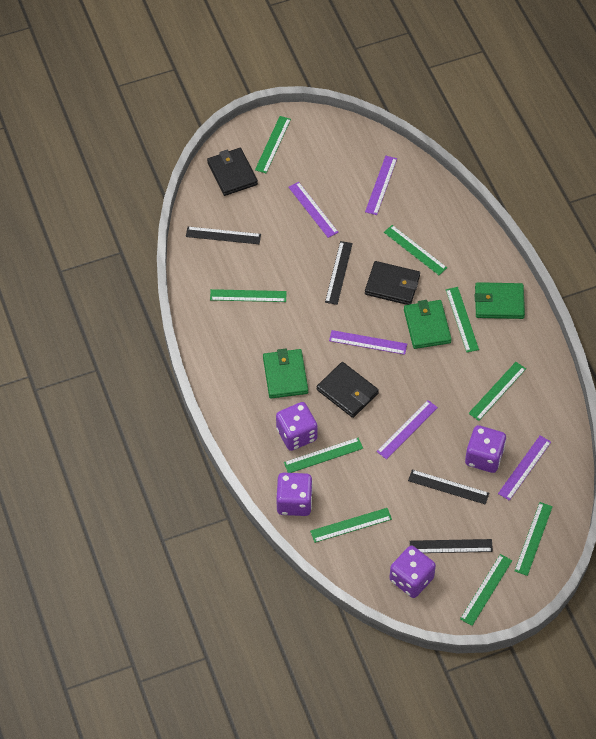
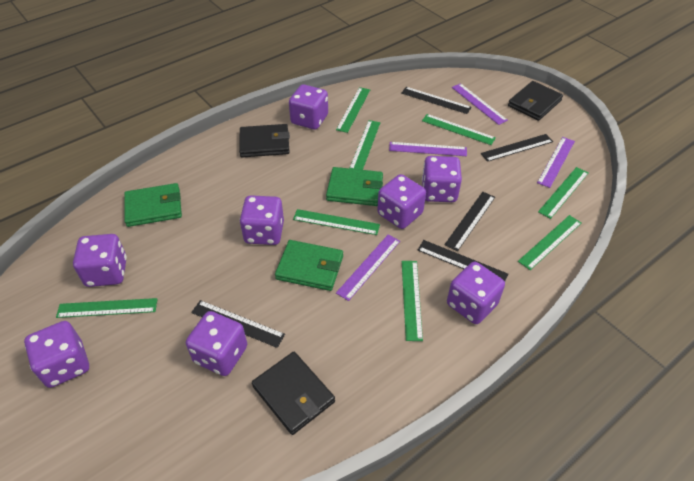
black ruler: [186,227,261,244] [325,241,353,305] [408,470,489,505] [410,539,493,553] = 4 -> [191,300,285,348] [401,87,472,114] [418,240,508,281] [444,192,495,251] [481,134,553,162] = 5
green ruler: [210,289,287,302] [255,116,291,173] [284,438,363,473] [310,508,392,543] [384,225,447,275] [446,287,479,352] [460,554,512,626] [468,362,526,421] [515,502,553,576] = 9 -> [56,298,157,318] [293,209,380,235] [336,87,370,133] [350,120,381,170] [402,261,423,341] [422,114,496,145] [518,215,581,270] [538,167,589,219] = 8
purple dice: [276,402,318,451] [276,473,313,516] [390,546,436,598] [465,425,506,473] = 4 -> [24,321,89,388] [73,234,127,287] [186,311,247,376] [240,195,284,245] [289,84,328,129] [377,174,426,229] [422,156,462,202] [447,262,505,324] = 8
purple ruler: [288,182,338,238] [329,330,407,355] [365,156,397,215] [376,400,438,459] [498,435,551,501] = 5 -> [336,235,400,301] [389,142,467,156] [452,83,508,125] [537,137,575,188] = 4

